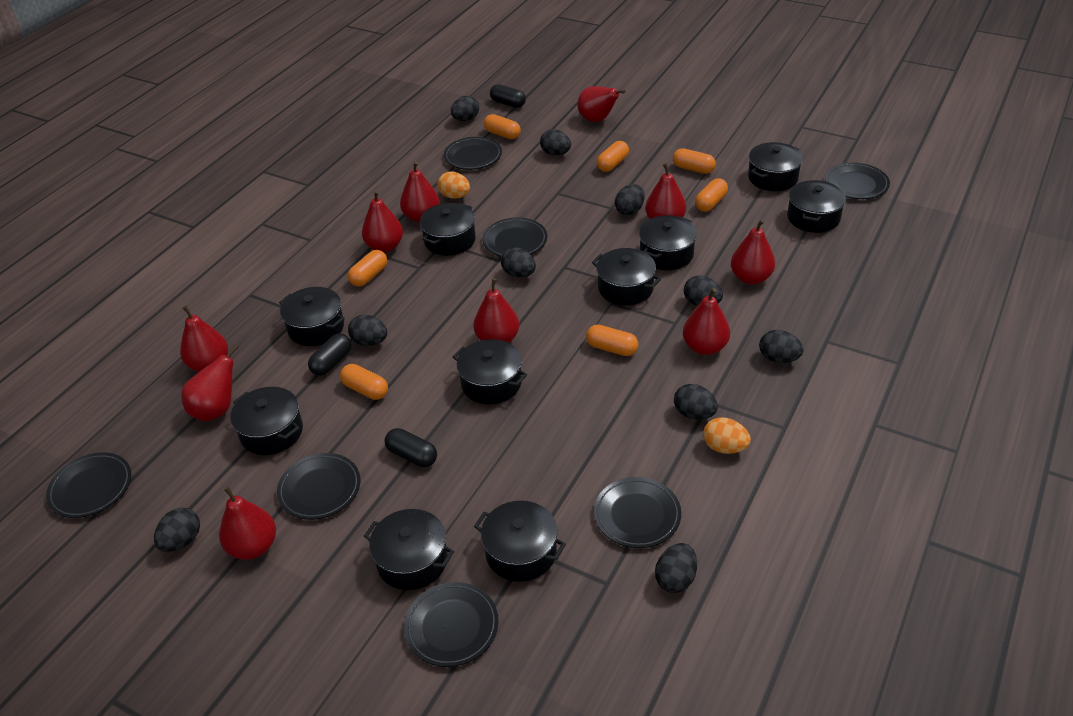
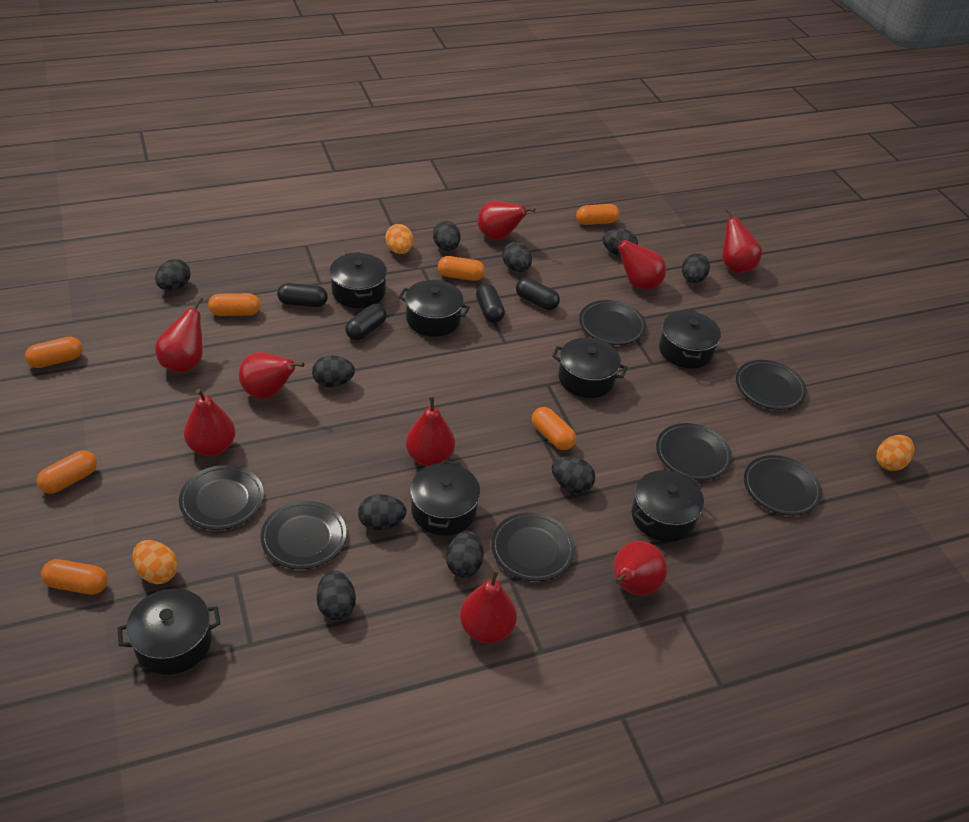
black capsule: [308,333,351,376] [385,428,437,467] [490,84,526,108] = 3 -> [277,283,328,307] [345,304,387,340] [476,284,505,323] [516,278,560,310] = 4
black pot: [231,387,303,455] [279,287,345,346] [364,509,454,590] [420,203,476,256] [453,339,527,404] [474,501,566,582] [592,248,661,306] [639,215,697,270] [748,142,803,191] [787,180,846,233] = 10 -> [117,589,220,675] [329,252,387,308] [399,280,470,337] [410,460,480,536] [552,338,628,398] [632,470,704,542] [659,310,721,369] = 7
orange egg: [438,171,470,199] [703,417,751,454] = 2 -> [132,540,178,584] [385,224,413,254] [877,435,914,471] = 3
red pear: [180,305,228,372] [181,344,239,421] [219,486,276,560] [362,190,403,253] [400,161,440,223] [473,278,519,343] [577,86,626,122] [645,163,686,219] [683,288,730,355] [731,219,775,285] = 10 -> [155,297,203,373] [184,389,235,456] [239,352,304,399] [406,396,455,466] [460,569,517,643] [477,201,535,240] [610,235,666,290] [613,541,667,596] [722,208,762,273] = 9

